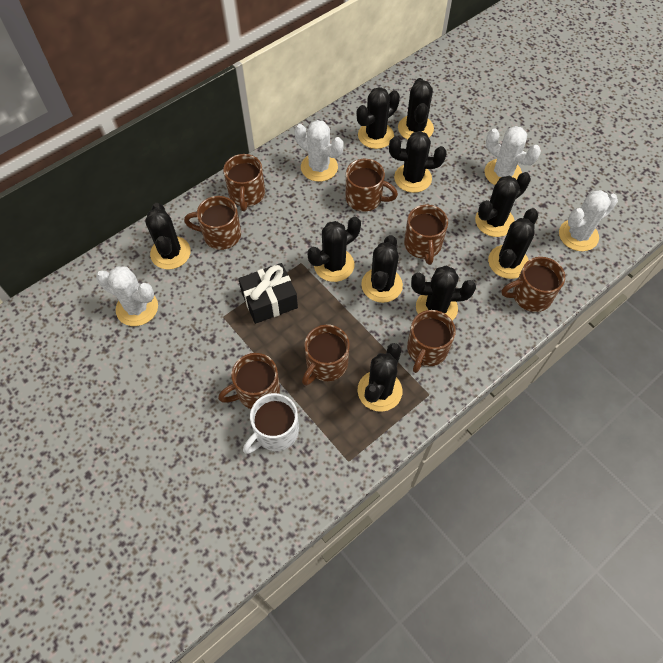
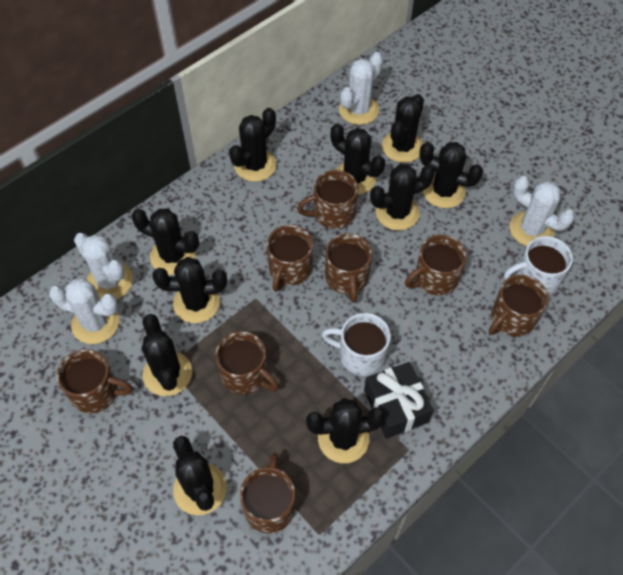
white mug: [243,393,299,454] = 1 -> [322,313,391,376] [504,236,573,296] = 2

